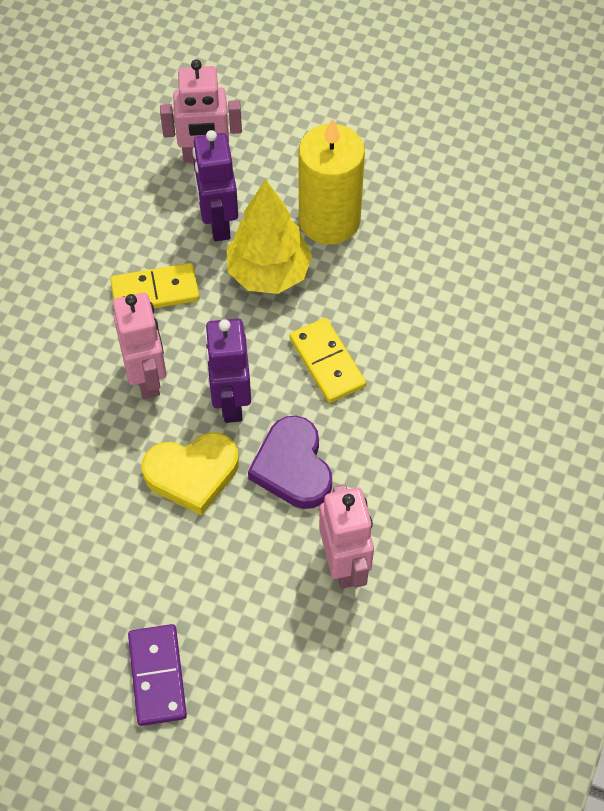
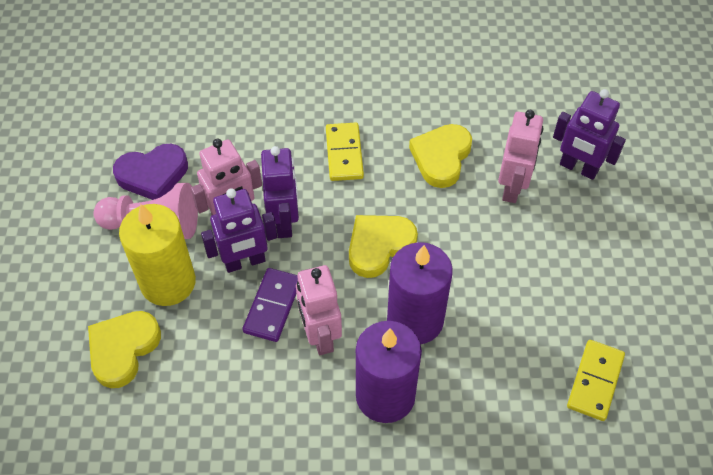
pink pawn: none = 0 -> [93,183,198,239] = 1
purple candle: none = 0 -> [356,321,422,423] [387,242,452,344] = 2
purple robot: [192,130,238,241] [204,319,251,423] = 2 -> [201,188,277,273] [261,146,299,238] [553,89,626,180] = 3
yellow heart: [142,433,239,515] = 1 -> [88,311,161,388] [349,215,418,278] [409,124,472,188] = 3
yellow tree: [227,179,312,294] = 1 -> none = 0

